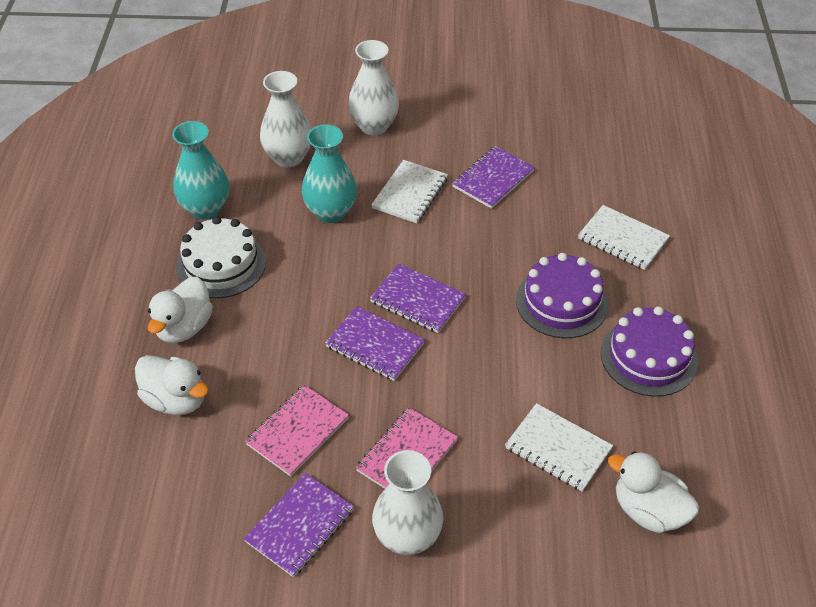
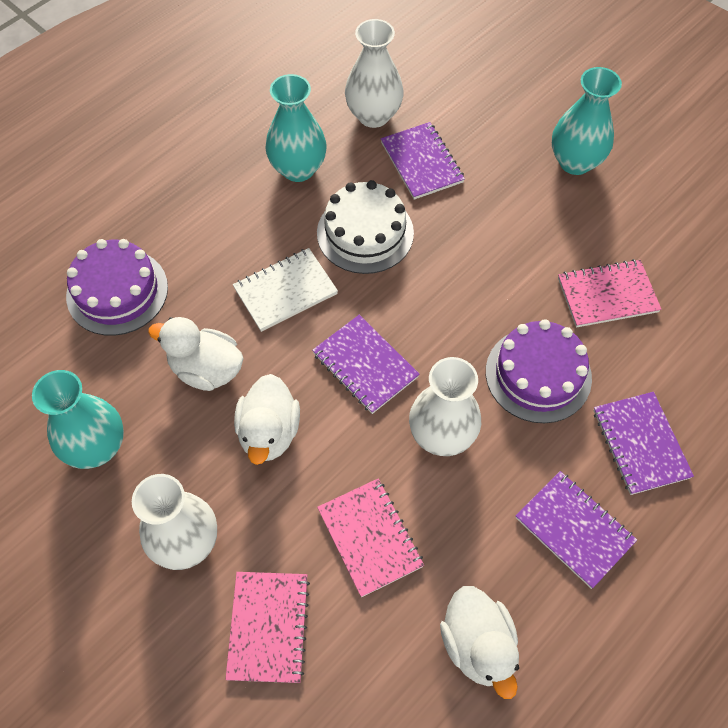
pink notebook: [245,385,349,477] [356,407,458,489] = 2 -> [225,572,310,683] [317,479,424,597] [558,259,662,328] = 3
turquoise vase: [172,121,229,219] [302,124,357,223] = 2 -> [32,370,124,469] [265,74,327,182] [552,67,622,175] = 3
white notebook: [371,160,448,223] [505,403,613,492] [578,205,670,270] = 3 -> [233,248,338,332] = 1

